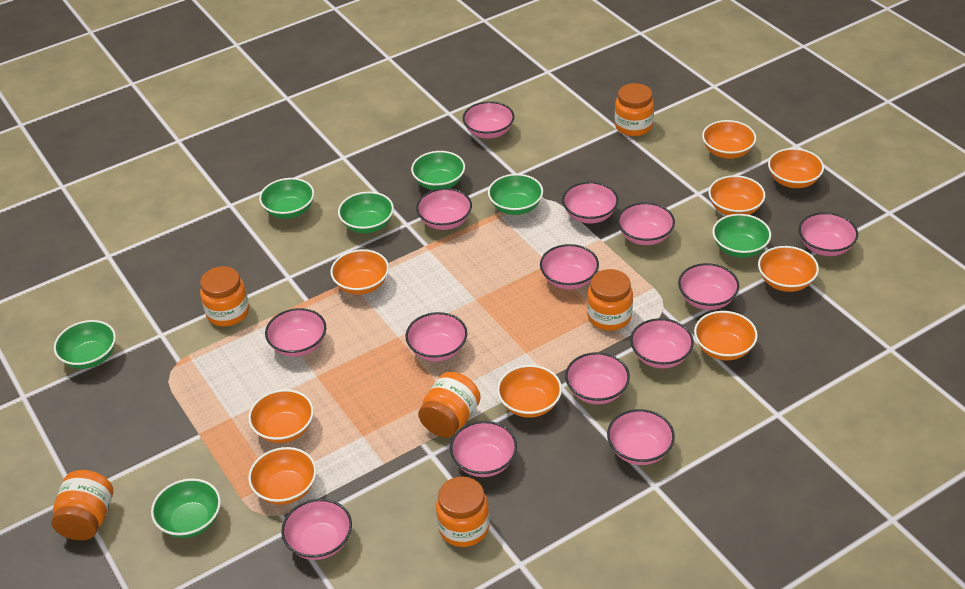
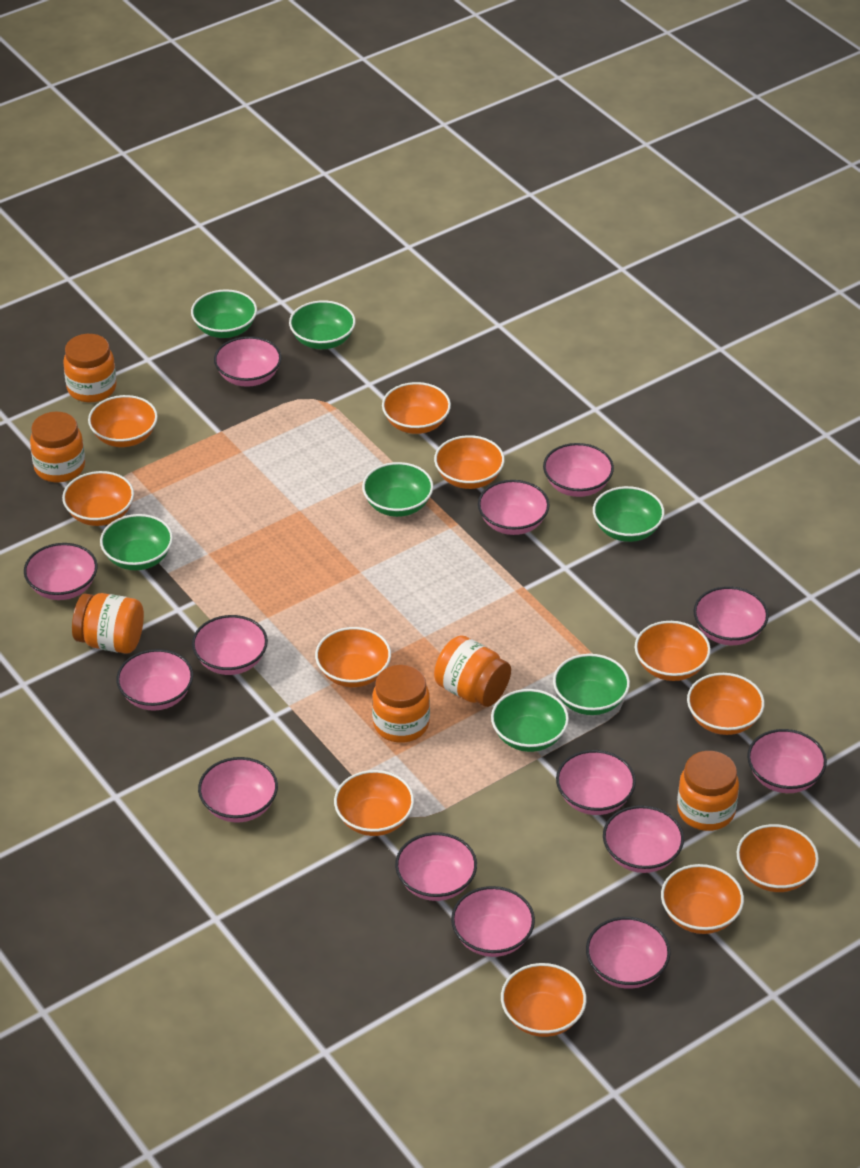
orange bowl: [248,389,314,443] [248,447,317,505] [330,249,389,295] [497,365,562,418] [694,311,758,360] [702,120,756,159] [708,175,765,215] [758,246,819,292] [768,148,824,188] = 9 -> [62,471,134,526] [88,395,158,447] [315,627,391,687] [334,770,414,836] [382,382,451,434] [434,435,505,489] [501,963,586,1037] [635,621,711,681] [661,864,744,934] [687,673,765,735] [737,824,819,892] = 11

